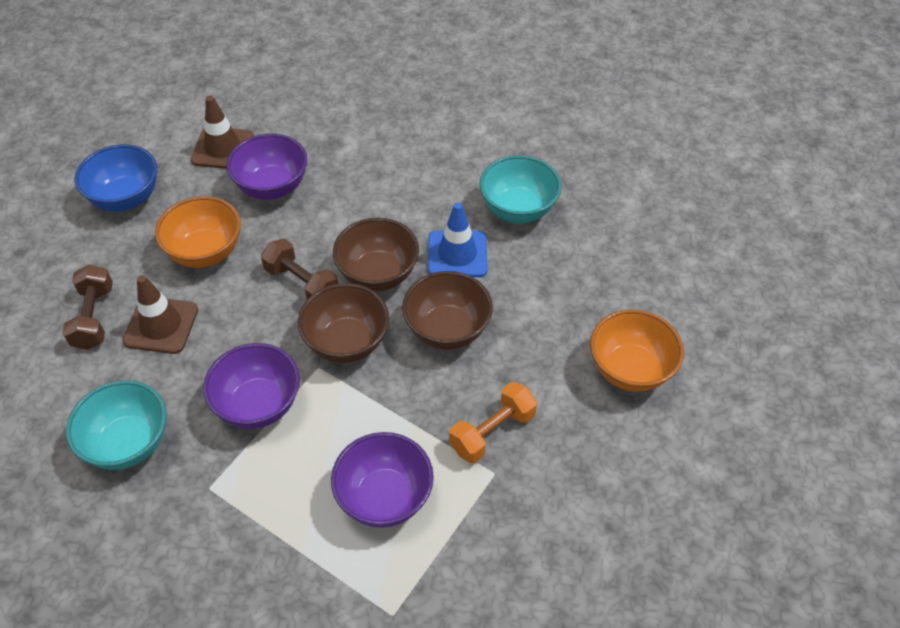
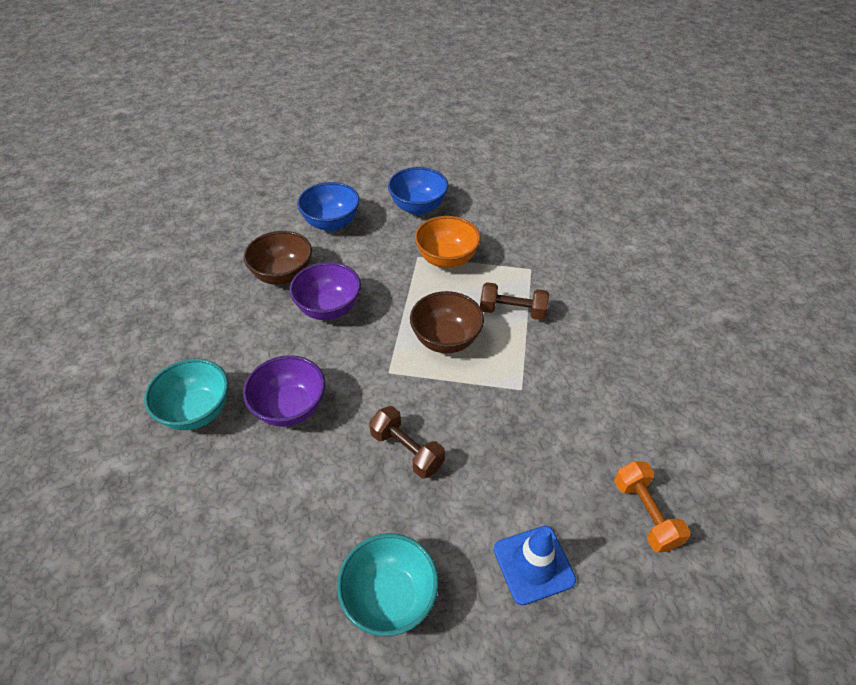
blue bowl: [75,144,157,211] = 1 -> [297,182,360,231] [388,167,449,215] = 2
brown bowl: [298,283,389,363] [333,218,419,291] [402,271,493,350] = 3 -> [244,231,312,285] [410,291,484,353] = 2
brown traffic cone: [122,275,198,354] [191,95,254,169] = 2 -> none = 0
orange bowl: [155,196,241,268] [590,309,684,392] = 2 -> [415,216,481,268] = 1
purple bowl: [203,343,300,429] [227,134,307,200] [331,432,434,528] = 3 -> [243,355,325,427] [289,262,361,320] = 2

